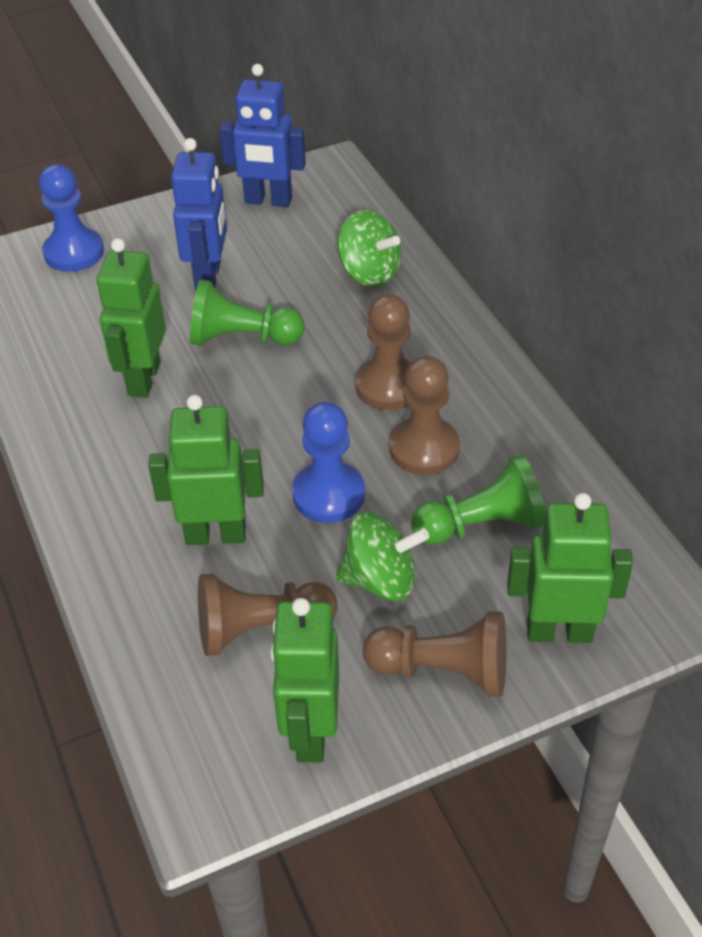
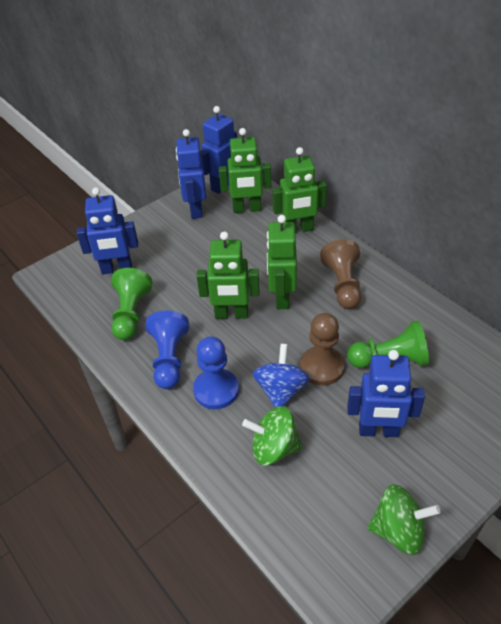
blue robot: [171,138,227,291] [219,64,306,207] = 2 -> [77,187,138,274] [176,129,206,219] [200,106,237,194] [347,350,425,437] = 4
blue spinning top: none = 0 -> [253,344,310,407] = 1
brown pawn: [198,573,338,656] [355,294,411,410] [363,611,506,697] [389,356,460,475] = 4 -> [300,313,345,385] [320,239,361,309] = 2

